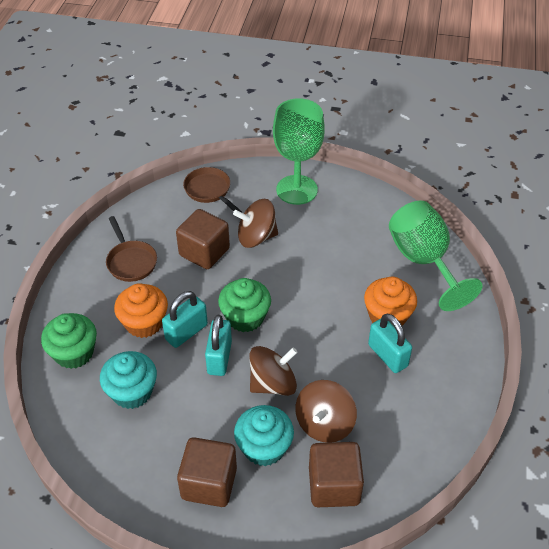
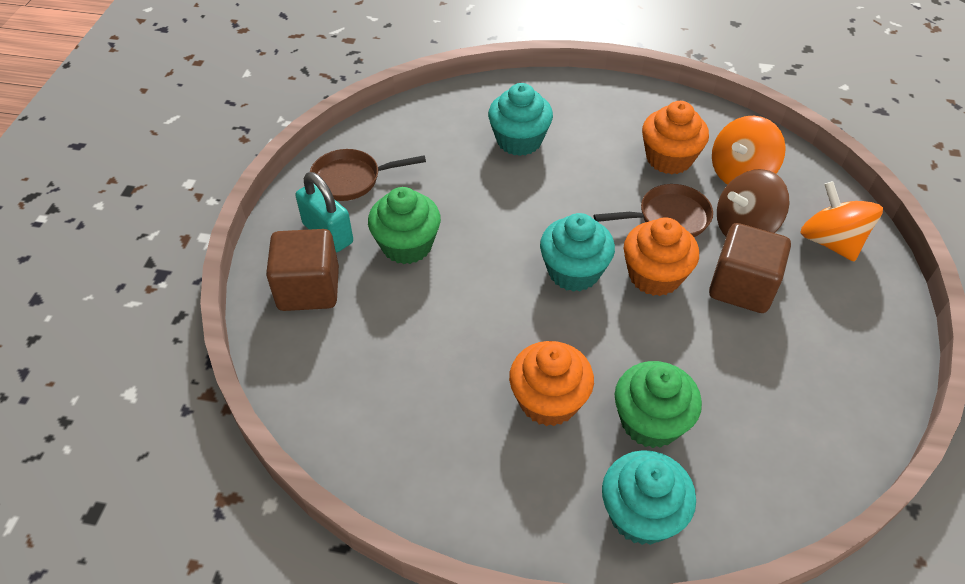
brown cube: [176,209,230,269] [177,437,237,507] [309,442,364,507] = 3 -> [266,229,339,311] [709,223,791,313] = 2
brown spinning top: [233,199,278,248] [249,346,298,396] [295,380,357,443] = 3 -> [717,169,790,236] = 1
green goblet: [273,98,325,205] [389,201,483,311] = 2 -> none = 0
orange cupcake: [114,283,168,338] [364,277,417,325] = 2 -> [509,341,594,426] [624,217,699,296] [642,101,709,174] = 3
orange spinning top: none = 0 -> [712,116,786,184] [800,181,883,262] = 2
turquoise cupcake: [100,351,157,409] [234,405,294,466] = 2 -> [488,83,553,156] [540,213,615,292] [602,450,696,545] = 3
turquoise padlock: [162,291,208,348] [205,315,232,376] [368,314,412,373] = 3 -> [295,172,353,252] = 1

